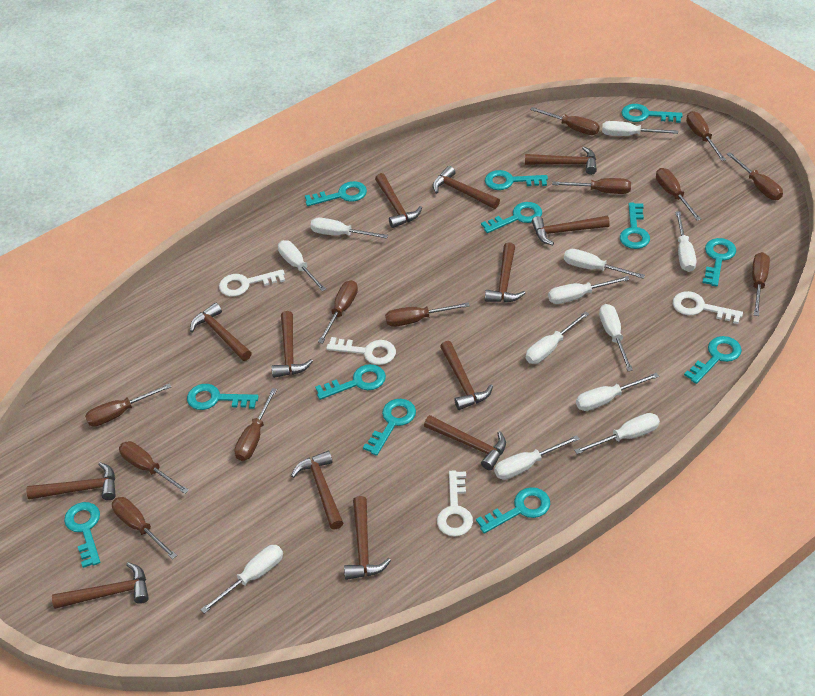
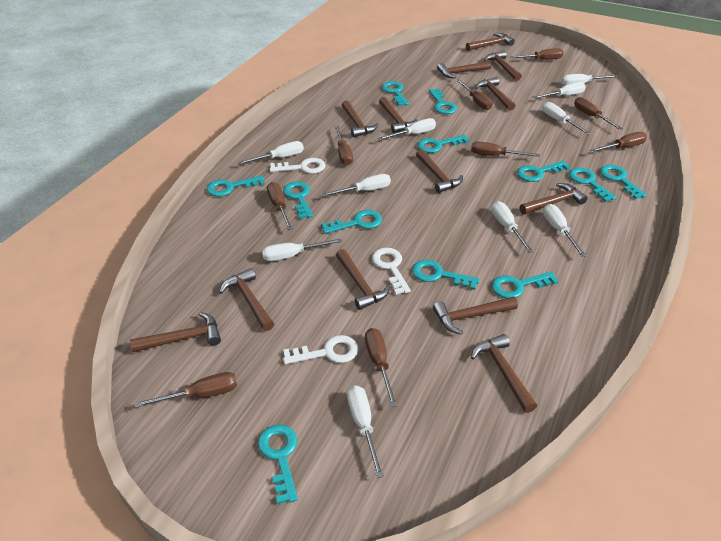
brown screwdriver: [85,383,171,427] [112,497,177,559] [119,441,189,494] [234,388,277,461] [318,280,358,343] [385,302,470,327] [530,107,600,135] [552,178,631,194] [656,168,701,221] [686,111,726,161] [727,152,783,200] [752,252,770,316] = 12 -> [135,372,237,408] [267,182,293,230] [335,126,353,165] [365,328,397,407] [456,79,493,110] [471,141,540,157] [510,48,564,60] [574,97,623,130] [590,132,647,152] = 9
white key: [219,269,285,297] [326,337,396,365] [437,470,473,537] [673,291,743,324] = 4 -> [269,158,326,174] [283,335,358,364] [372,248,411,295] = 3
white screwdriver: [200,545,283,614] [278,240,326,291] [310,218,388,239] [494,435,580,480] [526,311,589,364] [548,276,630,304] [564,249,645,279] [574,413,660,454] [576,373,659,411] [599,304,633,371] [602,121,678,136] [675,211,696,272] = 12 -> [238,141,304,164] [262,238,342,261] [322,174,391,197] [347,385,384,478] [378,118,436,140] [492,201,534,253] [533,82,586,99] [542,102,591,134] [543,204,586,257] [561,74,618,86] = 10

